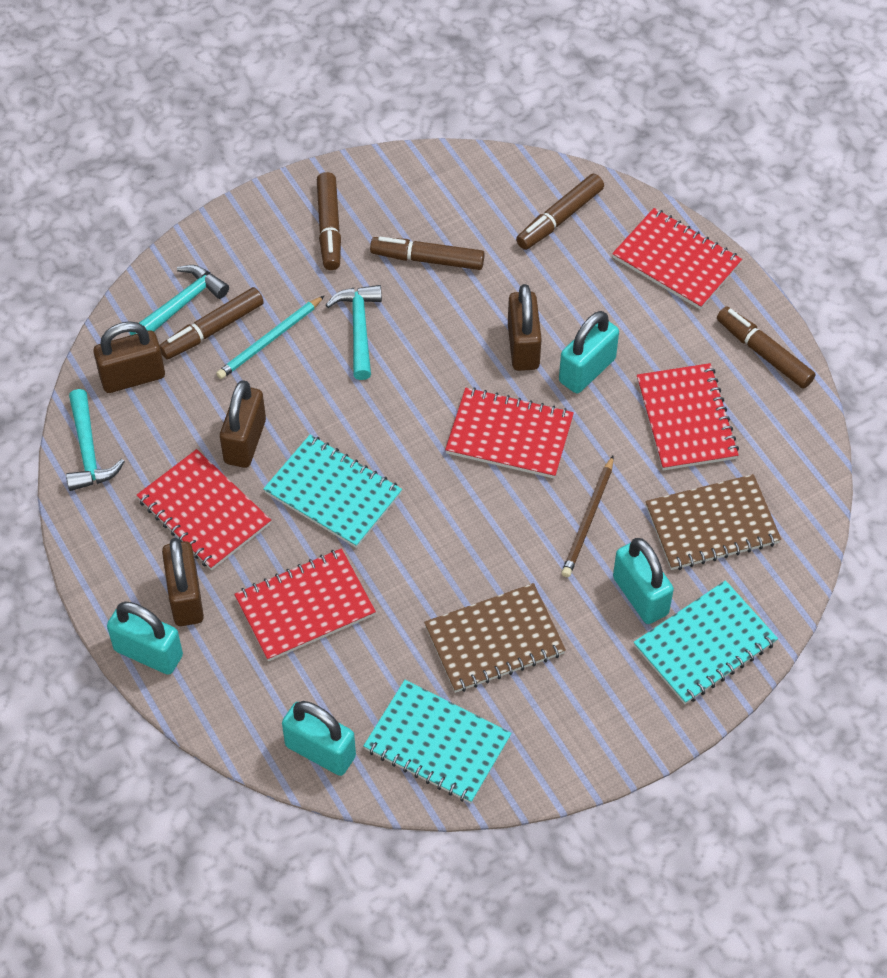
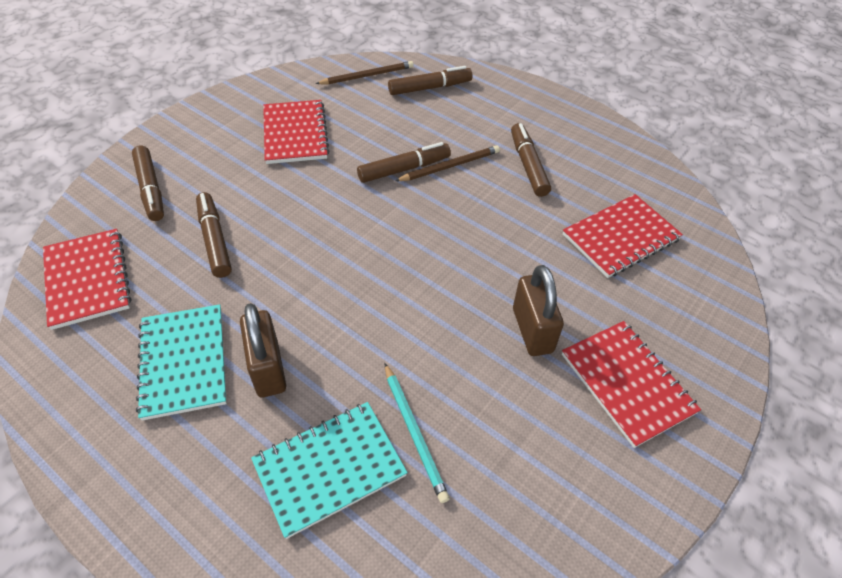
brown notebook: [424,583,566,693] [645,474,781,570] = 2 -> none = 0
brown padlock: [93,321,165,393] [162,538,204,626] [220,380,266,468] [508,284,542,371] = 4 -> [240,303,286,397] [513,265,564,356] = 2
brown pencil: [561,456,613,577] = 1 -> [315,61,414,84] [395,145,500,181] = 2
red notebook: [137,449,271,570] [234,548,376,661] [445,387,574,478] [612,208,742,309] [637,363,739,470] = 5 -> [43,229,131,330] [263,100,329,164] [562,321,701,448] [563,194,683,278] = 4
turquoise hammer: [66,389,125,491] [130,265,229,335] [326,285,382,380] = 3 -> none = 0
turquoise notebook: [263,435,402,548] [363,680,512,803] [634,580,778,704] = 3 -> [136,305,227,421] [251,402,408,539] = 2
turquoise padlock: [107,602,183,675] [282,701,356,776] [559,311,619,393] [613,538,674,624] = 4 -> none = 0

